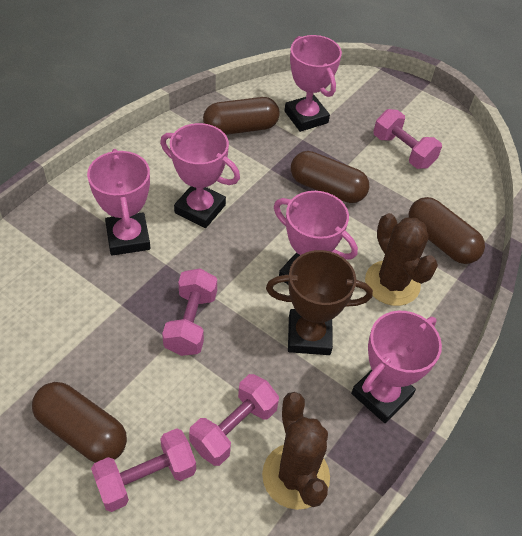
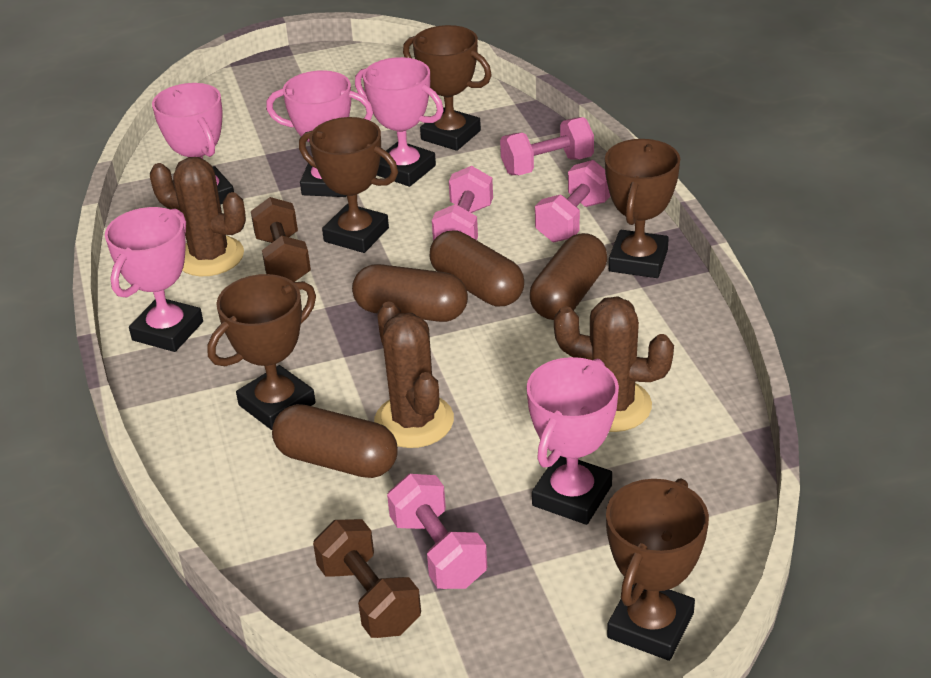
brown cactus: [262,392,330,510] [365,213,438,306] = 2 -> [150,157,246,276] [374,302,454,448] [554,296,674,432] = 3
brown dumbbell: none = 0 -> [251,197,311,282] [313,519,421,638] = 2
brown trophy: [266,250,373,355] = 1 -> [207,274,316,430] [299,117,398,253] [403,25,492,151] [605,139,680,278] [606,478,709,661] = 5

